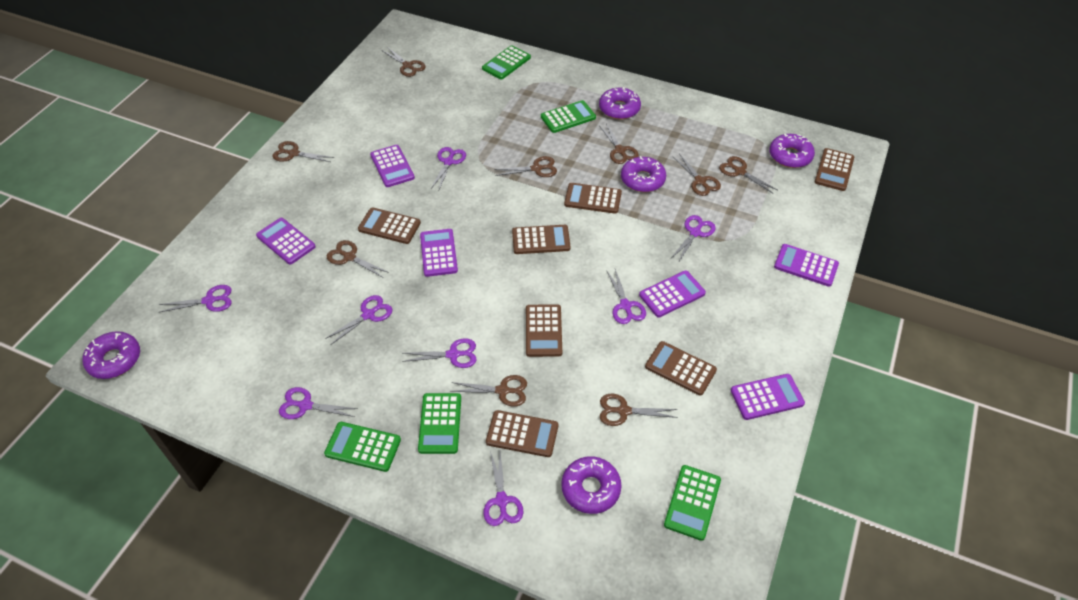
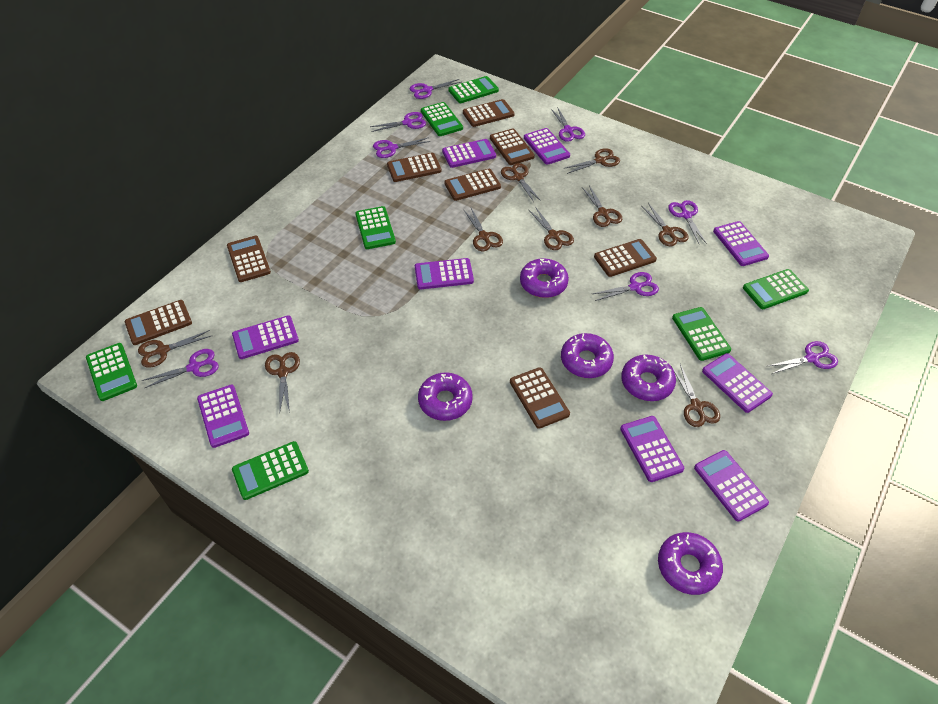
brown calculator: [358,207,421,244] [486,410,558,457] [512,225,571,254] [526,304,562,357] [564,183,622,214] [645,341,717,396] [815,148,854,191] = 7 -> [125,300,192,345] [227,236,271,282] [387,153,441,182] [444,169,501,201] [463,99,514,127] [490,128,535,165] [510,367,570,429] [594,239,657,277] = 8
green calculator: [324,422,401,472] [418,393,461,454] [482,45,531,79] [541,100,596,133] [664,465,721,541] = 5 -> [86,343,137,401] [232,441,309,500] [355,206,396,249] [421,102,463,136] [448,76,499,103] [672,307,731,361] [743,269,809,309] = 7
purple calculator: [256,218,316,264] [370,145,415,187] [420,229,458,277] [639,270,706,318] [731,374,805,420] [774,244,839,287] = 6 -> [197,385,249,448] [232,315,299,359] [415,258,474,289] [442,139,496,168] [524,128,570,165] [620,416,684,482] [694,450,769,522] [702,353,773,413] [713,221,769,266] = 9

